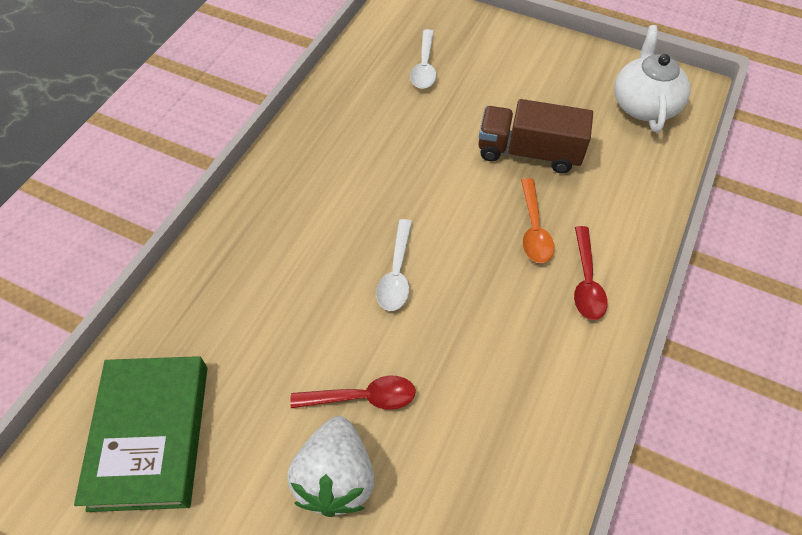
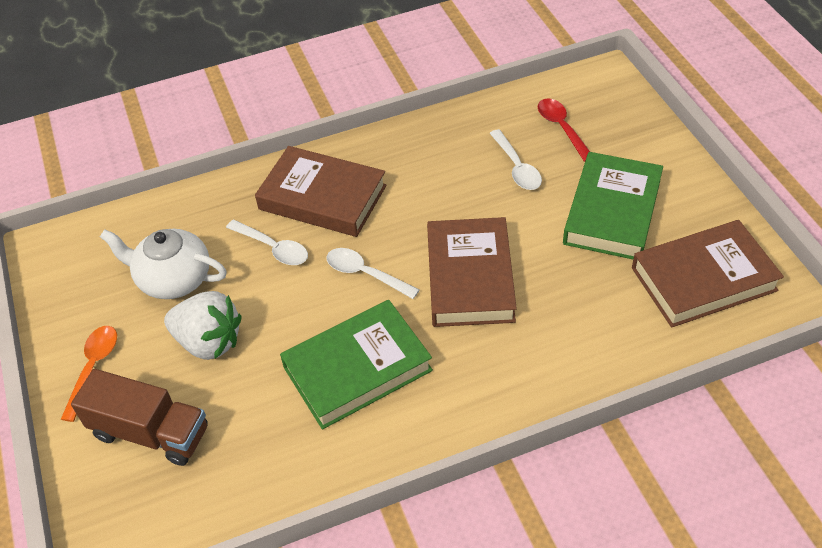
brown book: none = 0 -> [255,146,387,237] [427,217,517,327] [632,220,784,327] = 3
green book: [74,356,208,512] = 1 -> [280,300,433,429] [563,152,663,259] = 2
red spoon: [290,376,416,410] [574,226,608,320] = 2 -> [538,98,590,162] = 1
white spoon: [376,219,412,311] [410,29,436,89] = 2 -> [226,220,308,265] [327,248,419,299] [490,129,542,190] = 3

